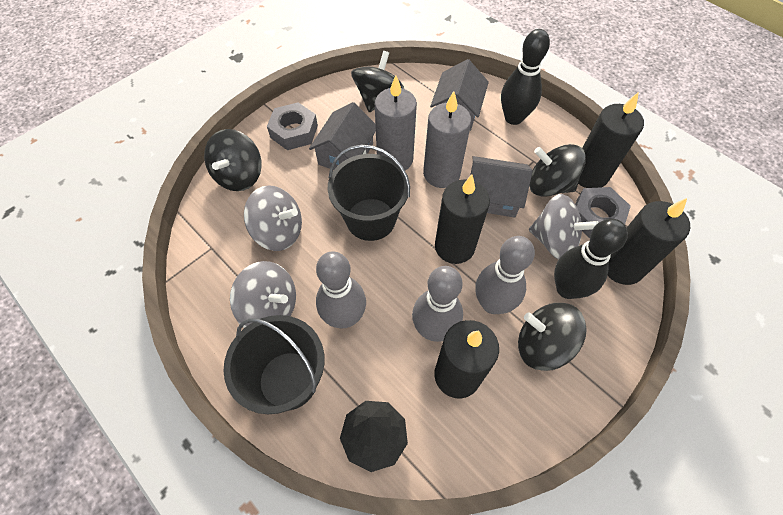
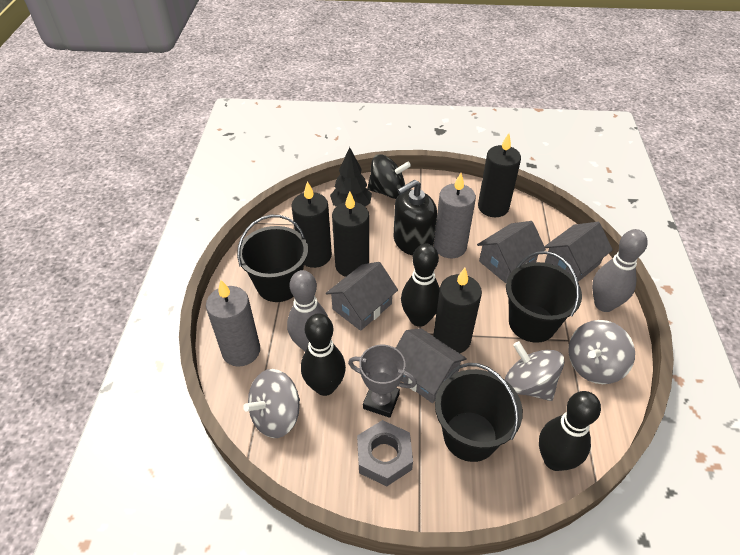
black bowling pin: [501,29,550,125] [554,219,628,299] = 2 -> [301,313,346,396] [401,243,440,327] [539,391,601,471] = 3
black bucket: [224,315,325,414] [327,145,410,241] = 2 -> [237,215,308,302] [435,363,523,462] [506,251,582,343] = 3
black soap dispenser: none = 0 -> [393,179,437,256] = 1
black spinning top: [204,129,262,191] [351,51,404,112] [518,303,587,371] [529,144,586,197] = 4 -> [367,154,411,199] = 1
grey bowling pin: [316,251,366,328] [412,266,463,342] [475,236,535,314] = 3 -> [287,270,328,351] [592,229,648,312] = 2
grey house: [309,102,376,170] [430,59,489,131] [470,156,533,218] = 3 -> [326,262,398,331] [396,328,467,403] [477,221,546,283] [544,222,613,282] = 4
grey nut: [267,102,318,150] [575,187,631,238] = 2 -> [357,420,413,487] = 1
grey trophy: none = 0 -> [348,345,417,418] = 1

